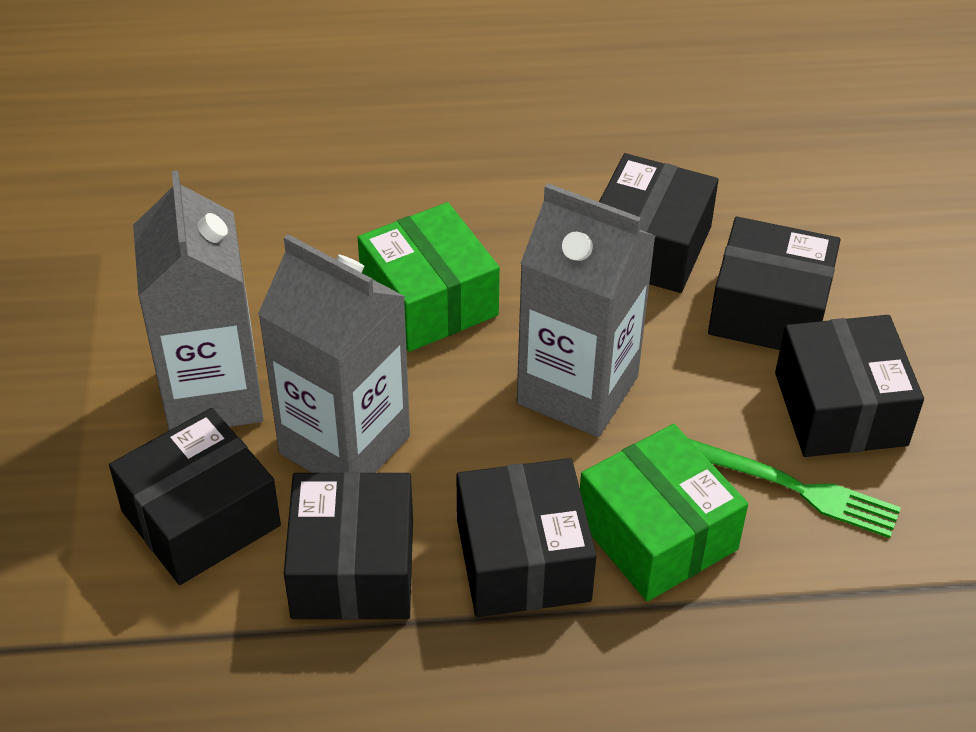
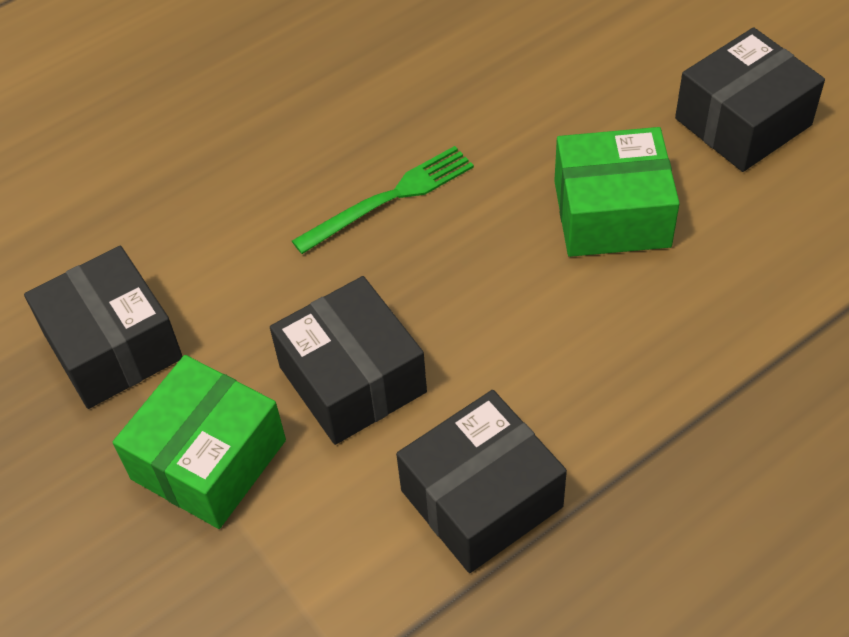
black box: [109,408,281,585] [284,472,413,620] [457,458,597,617] [599,153,718,293] [708,217,840,350] [775,315,924,457] = 6 -> [24,246,183,409] [270,276,427,445] [396,390,567,573] [675,27,825,172] = 4
grey carton: [133,170,264,430] [258,234,410,473] [517,183,655,437] = 3 -> none = 0

